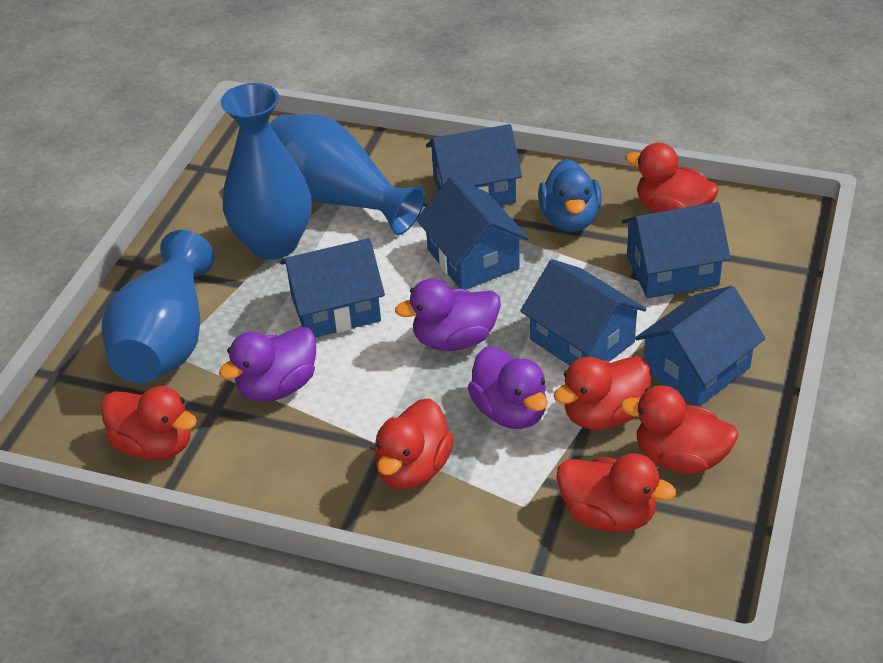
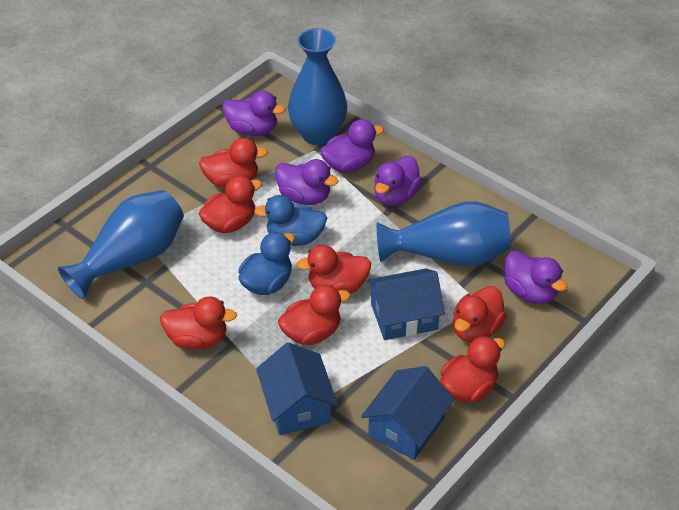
blue duck: [538,159,602,232] = 1 -> [238,232,295,295] [254,195,327,246] = 2
blue house: [280,238,385,337] [416,177,529,290] [426,124,522,206] [520,259,647,366] [622,202,731,298] [635,286,766,406] = 6 -> [256,342,338,435] [361,366,454,460] [367,268,445,340] = 3
purple duck: [219,327,316,402] [395,279,501,351] [468,347,548,429] = 3 -> [222,91,285,136] [275,159,339,205] [320,119,384,173] [374,156,422,206] [504,251,567,304] = 5
red duck: [101,386,197,460] [374,398,454,489] [554,356,651,430] [556,453,676,532] [620,385,739,474] [625,142,719,213] = 6 -> [160,297,237,349] [198,176,262,233] [199,138,268,188] [278,285,351,345] [296,245,371,294] [440,336,505,403] [453,286,507,342] = 7

